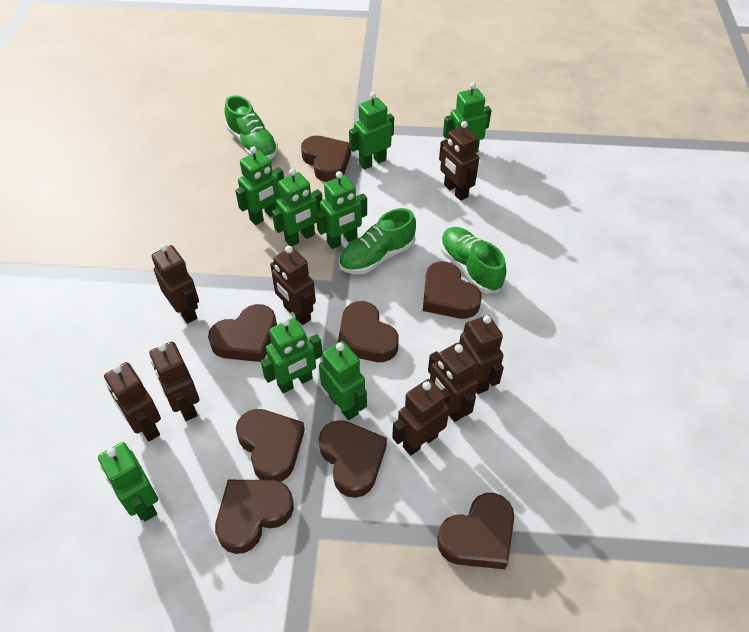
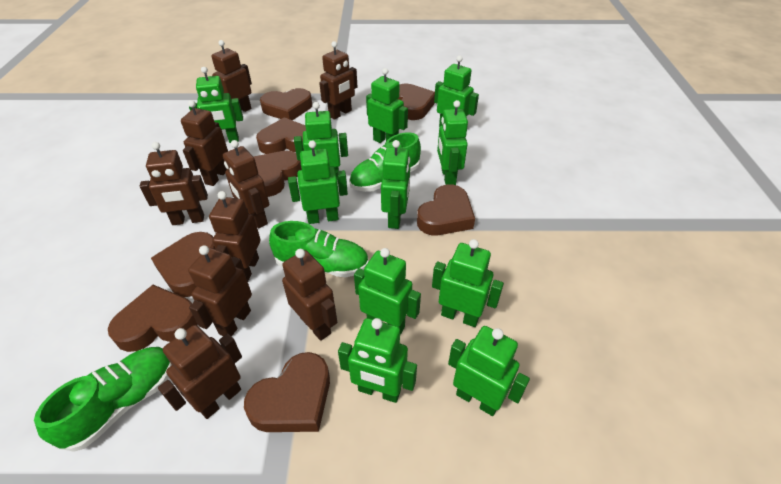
brown robot: [104,362,161,441] [149,342,199,421] [152,244,199,324] [270,246,316,325] [392,379,451,456] [428,343,478,422] [439,121,479,201] [459,315,504,394] = 8 -> [140,142,208,225] [158,325,242,419] [181,100,228,186] [188,245,252,336] [209,191,261,282] [211,40,252,112] [223,140,269,229] [282,249,337,341] [319,41,357,120] = 9
green robot: [98,442,158,521] [235,146,284,225] [261,318,322,393] [272,168,323,247] [316,171,367,249] [319,341,367,420] [349,92,394,170] [443,82,492,153] = 8 -> [189,67,243,143] [288,140,348,224] [294,102,348,181] [338,318,417,403] [354,248,421,335] [366,68,408,143] [381,140,410,229] [432,239,504,327] [434,55,479,127] [437,100,468,185] [448,326,530,416] = 11

